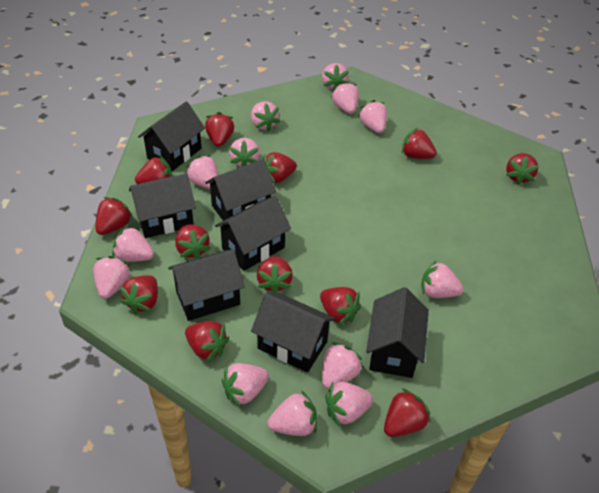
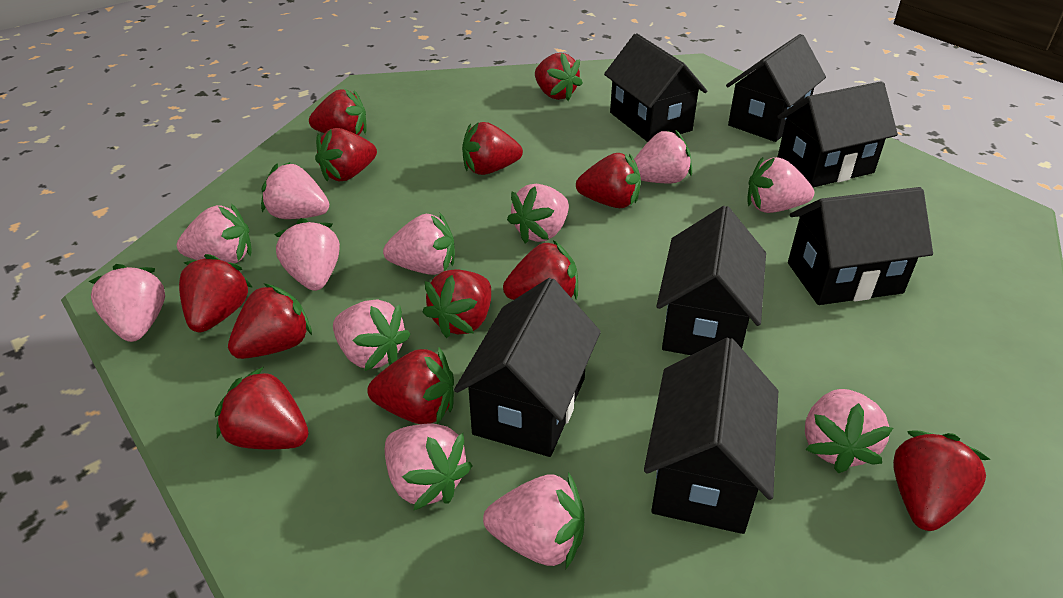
pink strawberry: [93,256,131,299] [112,225,154,262] [186,155,218,189] [221,363,269,407] [229,138,260,167] [251,101,280,132] [268,390,317,436] [322,63,349,90] [322,342,363,389] [325,382,373,427] [331,81,359,114] [358,100,387,133] [421,260,464,298] = 13 -> [88,264,165,342] [177,204,252,264] [261,162,329,219] [274,218,340,291] [333,300,411,371] [383,213,455,275] [385,423,473,510] [483,472,584,569] [507,184,569,243] [634,130,692,183] [747,157,814,213] [805,389,893,474] = 12

